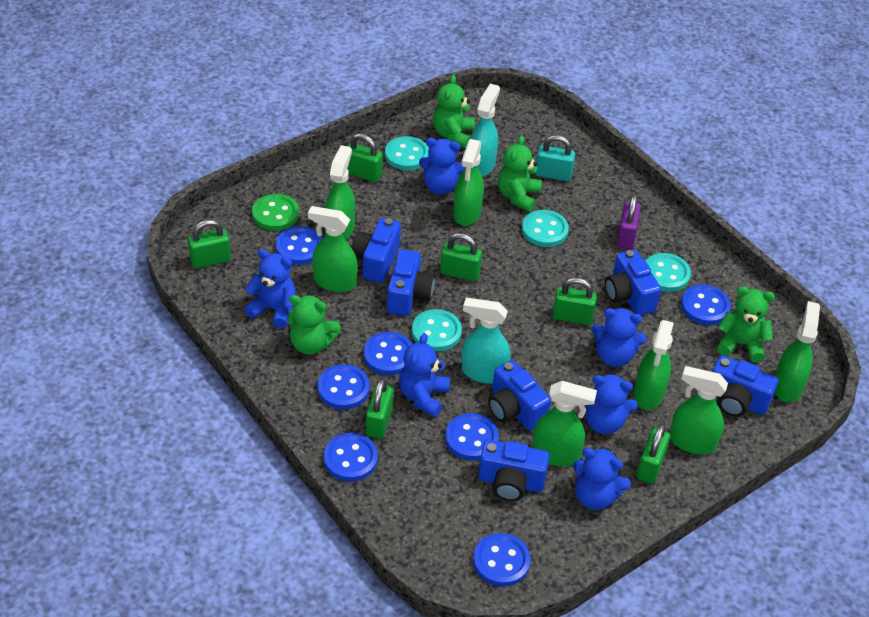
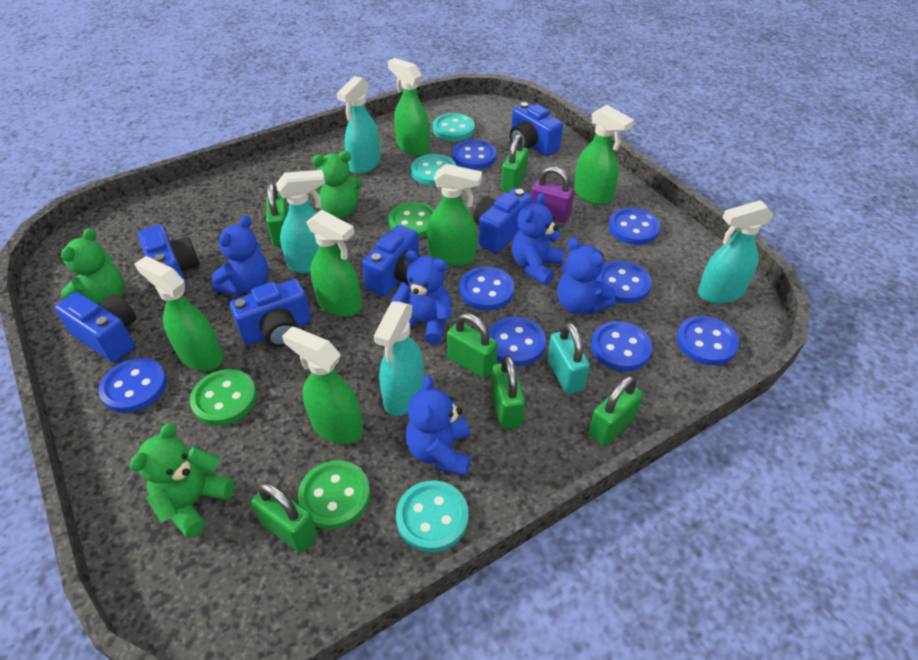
blue button: [275,226,322,265] [317,364,370,410] [324,433,378,481] [363,332,412,375] [445,413,499,460] [473,533,531,587] [681,285,731,325] = 7 -> [99,358,167,413] [452,139,497,170] [460,267,514,310] [488,317,546,366] [591,321,652,371] [596,260,652,303] [608,208,660,245] [676,316,739,365] = 8
blue teddy bear: [244,249,296,328] [399,333,450,417] [419,138,465,195] [573,448,631,510] [585,374,638,434] [591,308,647,367] = 6 -> [211,216,269,296] [391,250,451,345] [406,375,471,476] [512,193,564,285] [557,237,615,314] = 5
green button: [252,194,299,231] = 1 -> [190,369,257,426] [298,460,370,529] [388,202,435,238] = 3
green spray bottle: [308,206,358,292] [325,145,355,240] [453,139,484,226] [532,381,597,466] [634,320,674,410] [670,366,728,455] [775,301,820,403] = 7 -> [134,256,223,371] [282,327,363,444] [306,210,362,317] [388,58,430,156] [427,164,482,266] [574,105,634,205] = 6
green teddy bear: [287,295,341,355] [433,75,475,148] [498,136,542,212] [717,286,775,362] = 4 -> [61,228,124,304] [130,423,234,538] [309,151,362,218] = 3
turquoise button: [385,136,429,170] [412,309,462,351] [522,210,569,247] [646,253,691,292] = 4 -> [396,480,468,552] [411,154,456,186] [433,113,475,141] = 3
turquoise spray bottle: [462,298,511,384] [470,84,500,177] = 2 -> [276,170,325,273] [337,76,380,174] [374,301,424,416] [698,200,774,304] = 4

